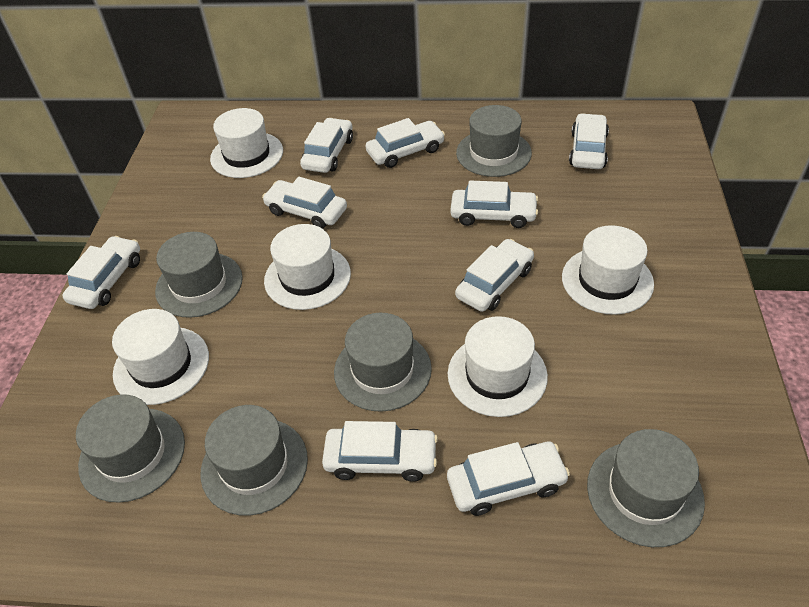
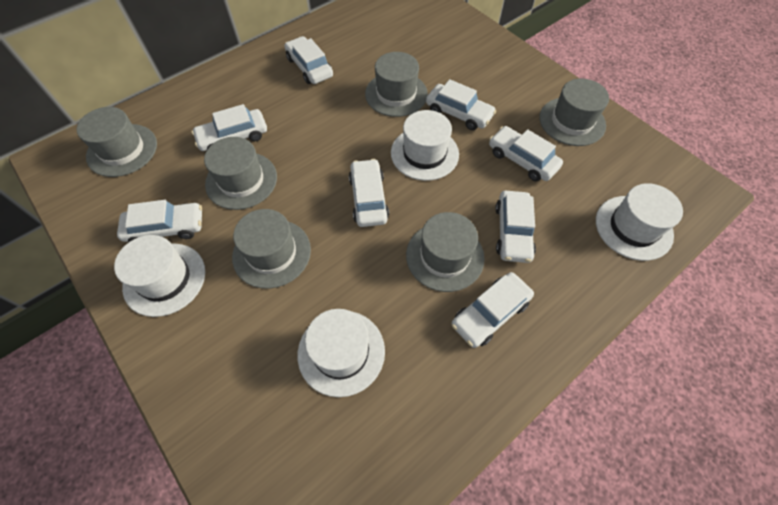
white car: [62,236,140,309] [262,177,347,229] [300,118,353,173] [322,421,438,482] [366,118,445,168] [447,442,570,516] [450,181,538,228] [455,239,534,312] [569,113,609,169] = 9 -> [117,200,202,242] [192,104,267,151] [284,36,333,84] [349,159,389,227] [426,79,496,130] [452,272,534,348] [489,126,563,181] [495,191,536,263] = 8
white hat: [112,309,209,405] [210,108,283,178] [264,224,351,310] [448,316,548,417] [562,225,654,315] = 5 -> [114,235,205,317] [298,309,385,397] [391,110,459,181] [596,183,683,261] = 4

